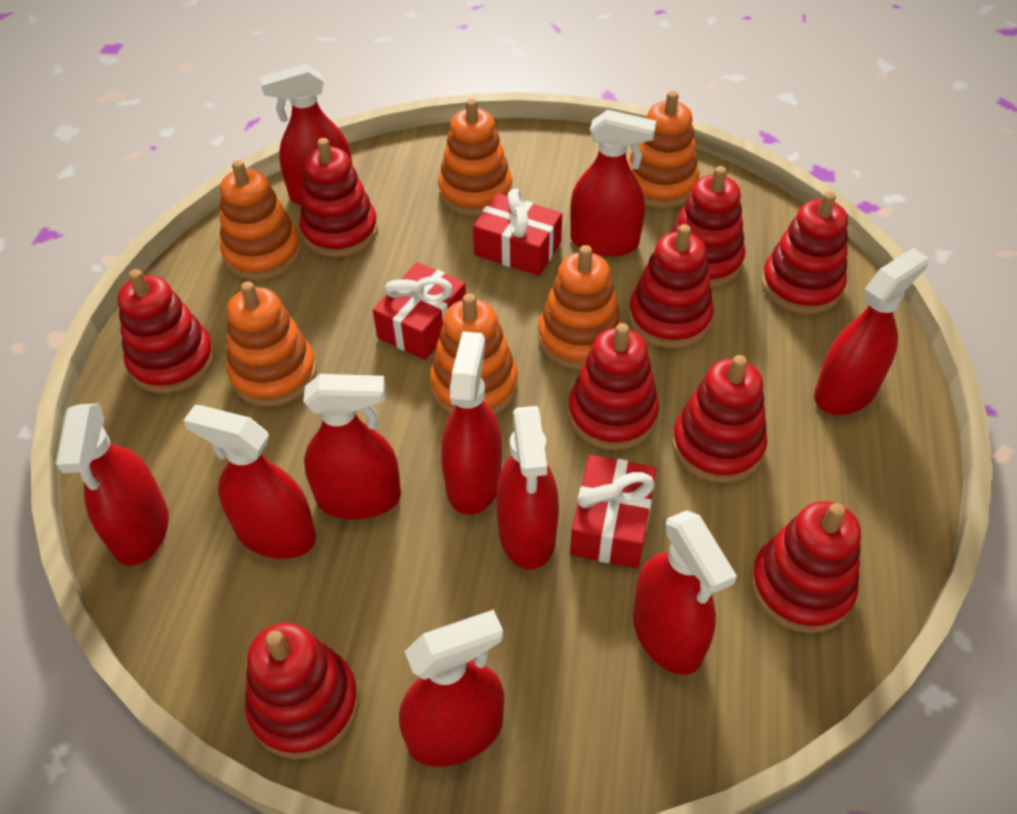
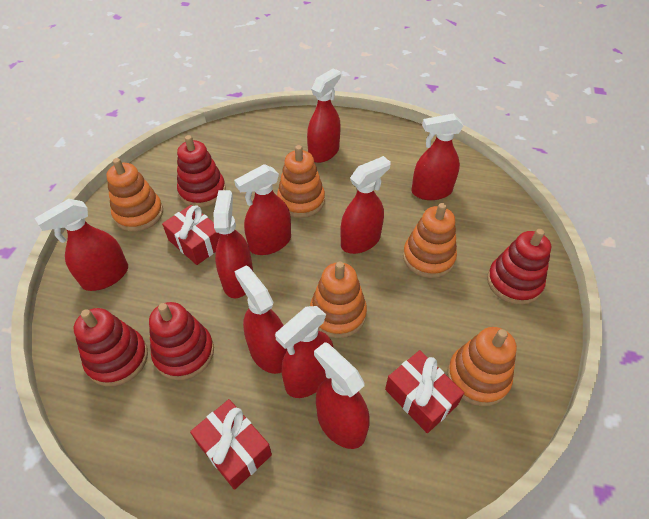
orange stacking toy: [220,160,301,280] [227,281,316,407] [430,293,518,414] [438,98,512,216] [538,245,622,370] [628,91,699,208] = 6 -> [107,158,163,232] [277,145,325,218] [310,262,367,338] [403,203,457,278] [447,327,517,406] = 5
red spray bottle: [56,403,169,566] [183,405,316,559] [260,64,352,205] [303,374,401,519] [399,609,504,767] [441,331,502,515] [496,406,559,570] [570,110,656,256] [633,510,737,675] [814,248,929,415] = 10 -> [35,199,128,291] [213,190,253,298] [234,164,291,255] [235,266,287,374] [275,306,334,398] [307,68,341,163] [314,342,370,449] [340,156,391,254] [411,113,463,200] = 9
red stacking toy: [118,269,215,393] [245,623,359,759] [299,138,378,257] [568,323,659,450] [628,224,714,348] [671,166,745,287] [672,355,767,483] [751,501,861,633] [761,191,848,314] = 9 -> [74,308,148,386] [149,302,214,380] [177,135,226,208] [487,229,551,305] = 4

